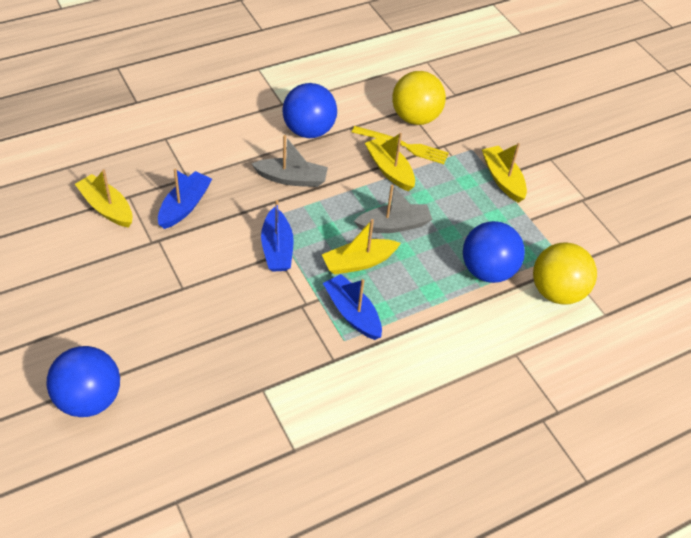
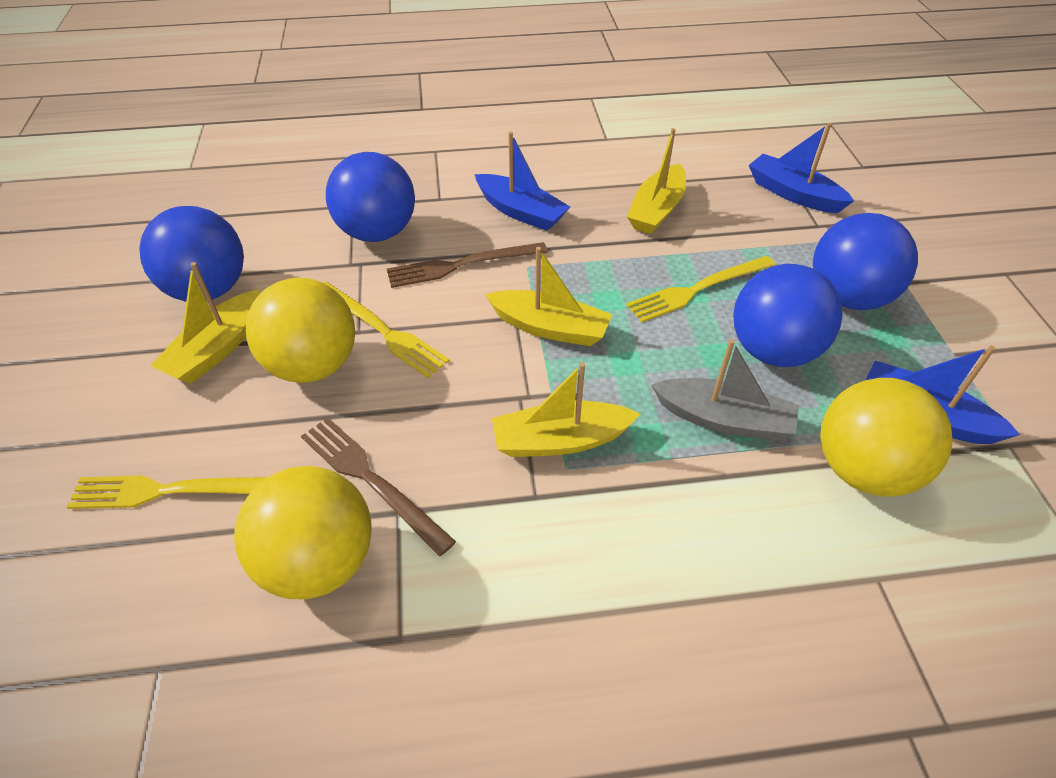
blue ball: [47,346,120,417] [283,83,337,138] [463,221,525,283] = 3 -> [139,206,244,302] [326,152,415,242] [733,264,843,367] [813,213,918,310] = 4
brown fork: none = 0 -> [301,417,456,556] [387,242,548,288] = 2
grey boat: [252,135,328,187] [354,184,433,233] = 2 -> [651,339,799,441] = 1
yellow ball: [392,71,446,125] [533,242,597,305] = 2 -> [234,466,372,599] [246,278,355,383] [820,378,953,497] = 3
yellow fork: [352,126,449,164] = 1 -> [67,475,268,509] [324,282,450,378] [626,256,776,323] = 3

